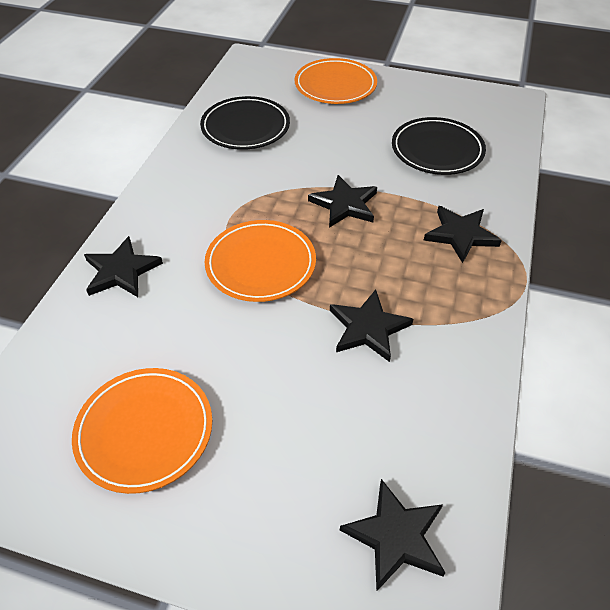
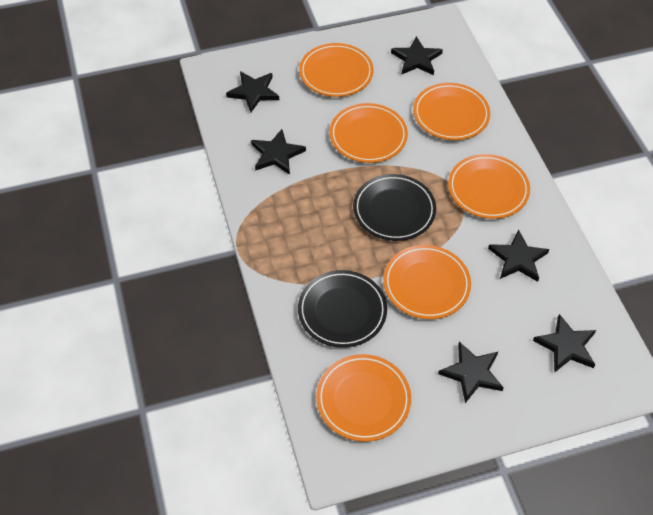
black star: [84,236,163,297] [308,175,377,228] [330,289,413,362] [340,479,445,591] [423,206,502,263] = 5 -> [226,71,279,112] [251,129,306,175] [391,36,443,75] [438,342,504,403] [488,230,550,282] [533,314,596,373] = 6
orange plate: [72,368,212,494] [205,220,316,302] [295,58,377,104] = 3 -> [299,43,374,97] [316,354,411,442] [329,103,408,163] [383,245,471,319] [413,83,490,140] [448,154,530,219] = 6

